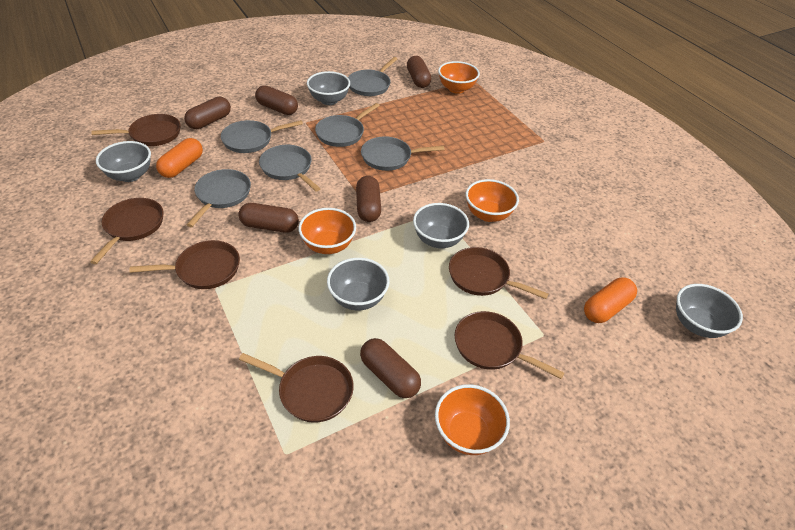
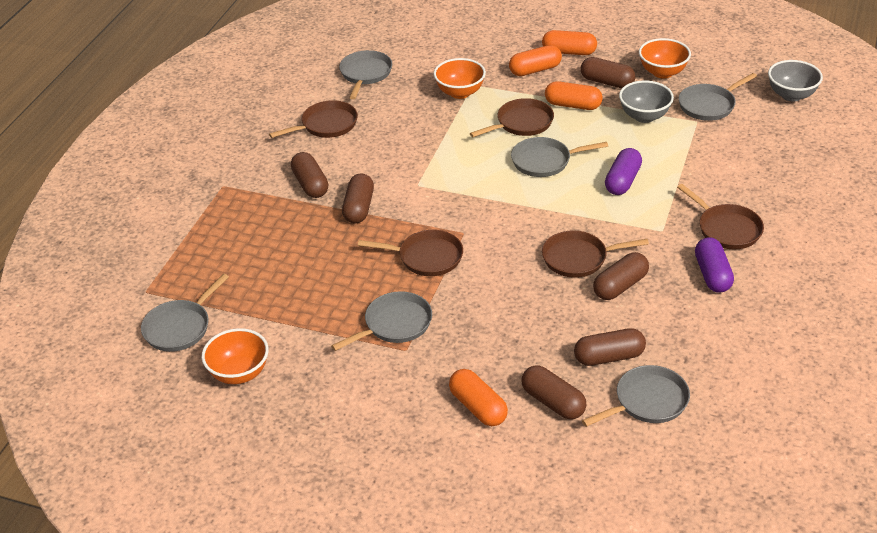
brown pan: [90,198,164,264] [91,114,181,146] [129,240,240,289] [239,353,354,423] [449,247,549,299] [454,311,564,379] = 6 -> [269,100,358,138] [358,230,463,276] [470,98,554,137] [542,230,649,278] [677,184,764,249] = 5
grey bowl: [96,141,151,182] [307,71,350,105] [327,258,390,311] [413,203,469,248] [676,284,743,338] = 5 -> [619,80,674,123] [768,60,823,102] = 2
orange bowl: [299,208,356,254] [435,384,510,455] [438,61,480,94] [466,179,519,222] = 4 -> [202,328,269,384] [433,58,486,99] [639,38,691,79] = 3
orange capsule: [156,138,203,178] [584,278,637,323] = 2 -> [449,369,508,426] [509,45,562,76] [542,30,597,55] [545,81,603,110] = 4
purple capsule: none = 0 -> [605,148,642,195] [695,237,734,292] = 2

